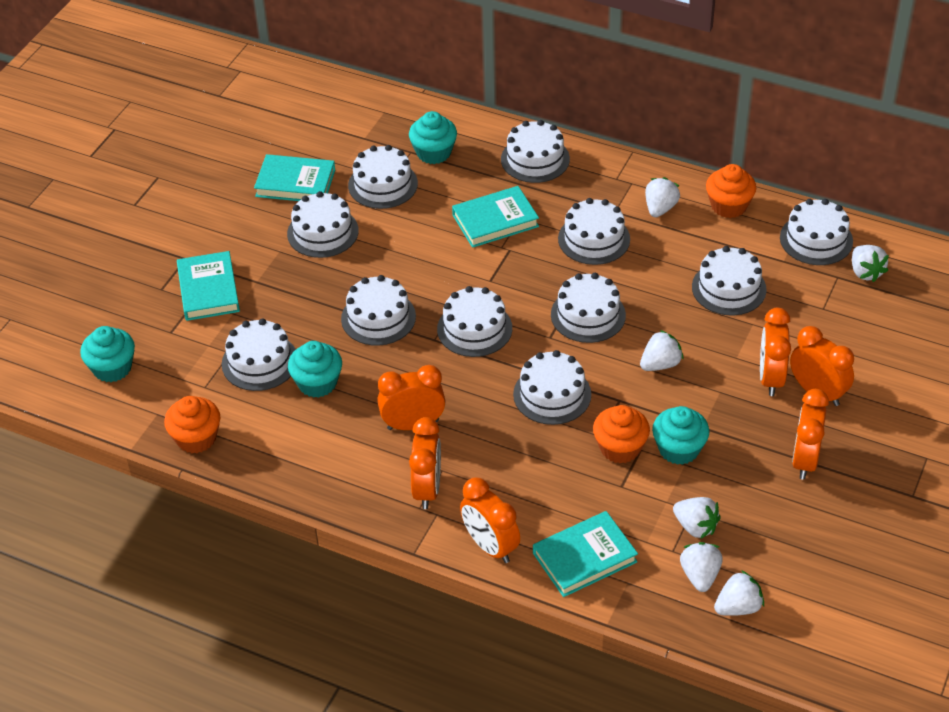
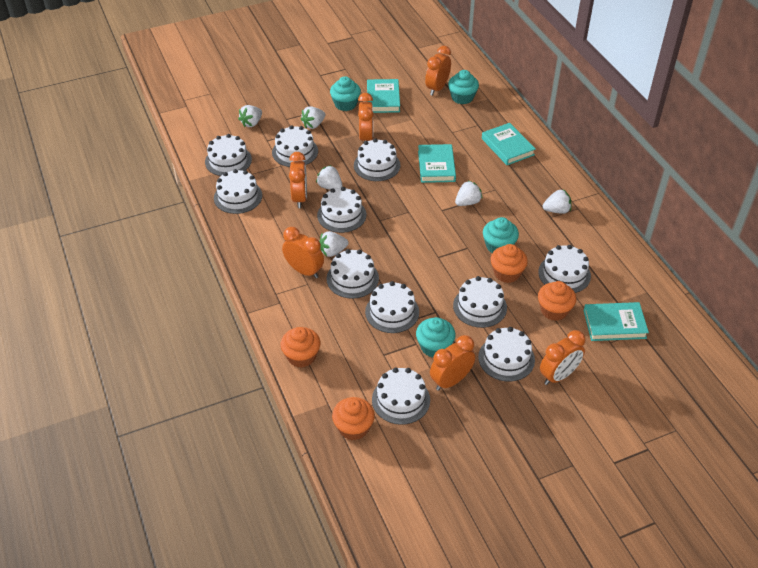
orange cupcake: [164,396,220,453] [593,405,650,464] [706,164,756,218] = 3 -> [281,327,320,368] [332,397,375,440] [491,244,528,283] [538,281,576,321] = 4

